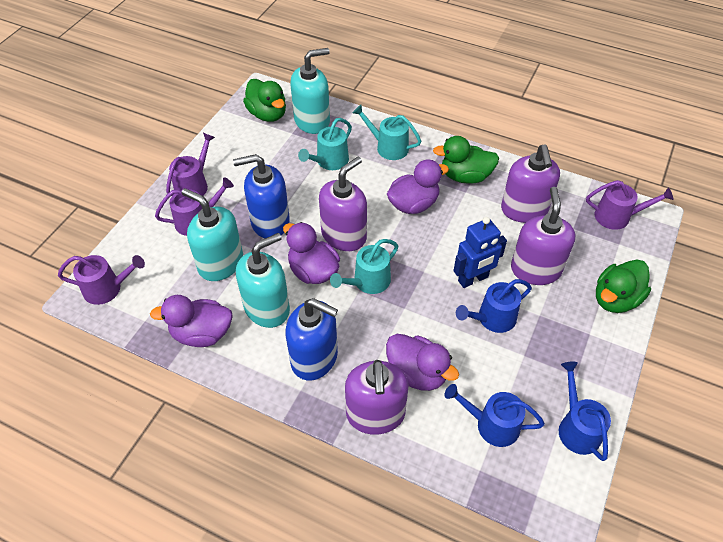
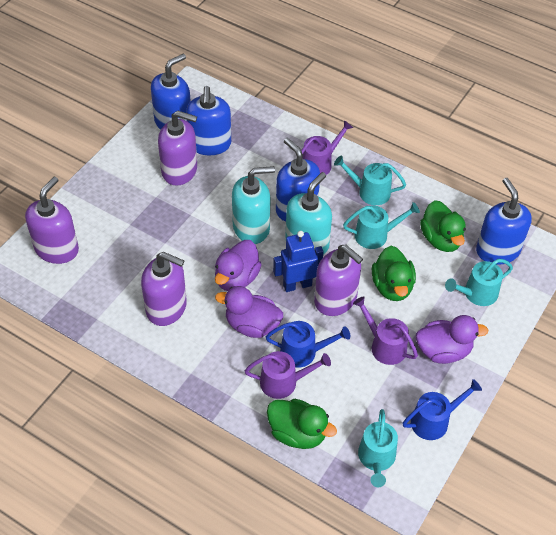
blue soap dispenser: [233,154,290,238] [286,298,338,380] = 2 -> [151,54,191,130] [186,86,231,156] [276,138,320,222] [476,178,532,265] = 4
blue watering can: [445,384,545,447] [456,279,532,333] [559,362,611,461] = 3 -> [266,321,350,368] [402,379,482,440] = 2
purple duck: [150,295,233,347] [283,222,340,284] [386,334,459,391] [387,160,449,214] = 4 -> [215,240,262,291] [215,286,283,338] [416,315,488,364] = 3
purple watering can: [58,255,145,305] [155,177,234,236] [166,133,215,196] [586,180,673,230] = 4 -> [245,351,331,399] [301,120,353,175] [353,296,418,365] = 3
turquoise soap dispenser: [182,188,243,281] [236,233,290,328] [290,48,330,134] = 3 -> [232,166,275,244] [285,172,332,255] = 2
turquoise watering can: [298,118,352,170] [330,239,399,294] [353,105,421,160] = 3 -> [334,156,406,205] [343,202,420,249] [358,409,398,487] [445,259,513,306] = 4

